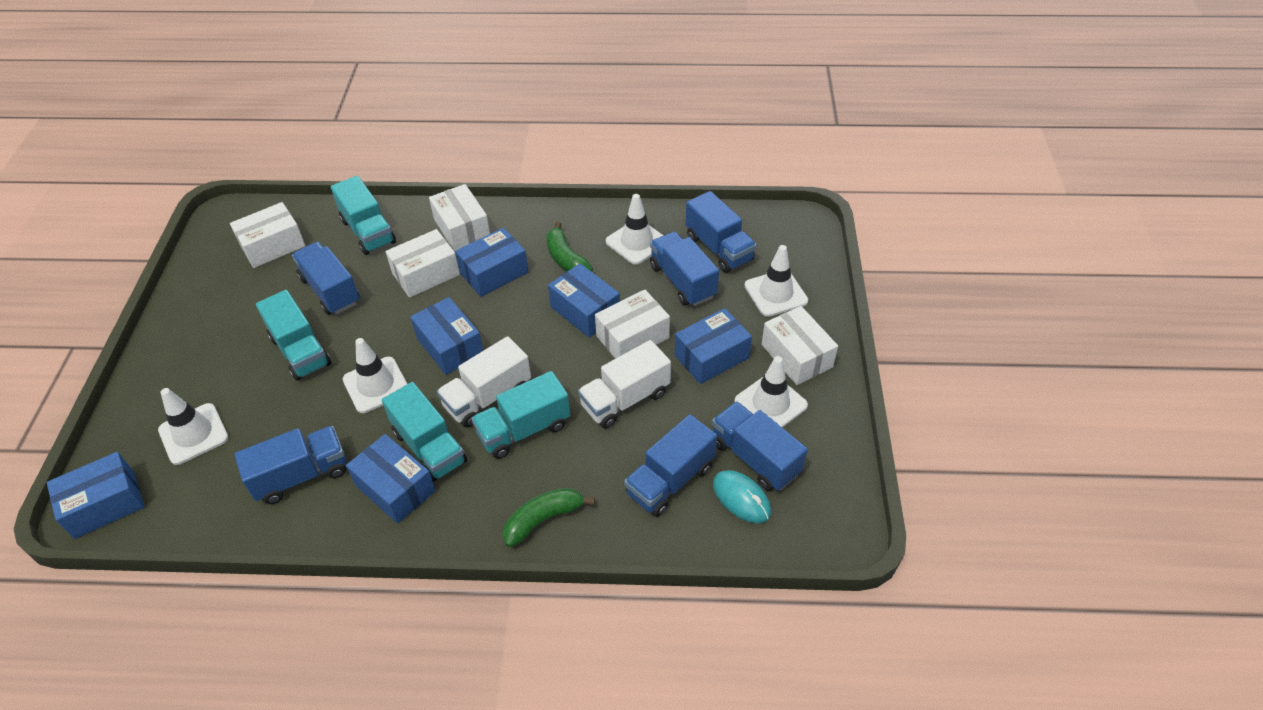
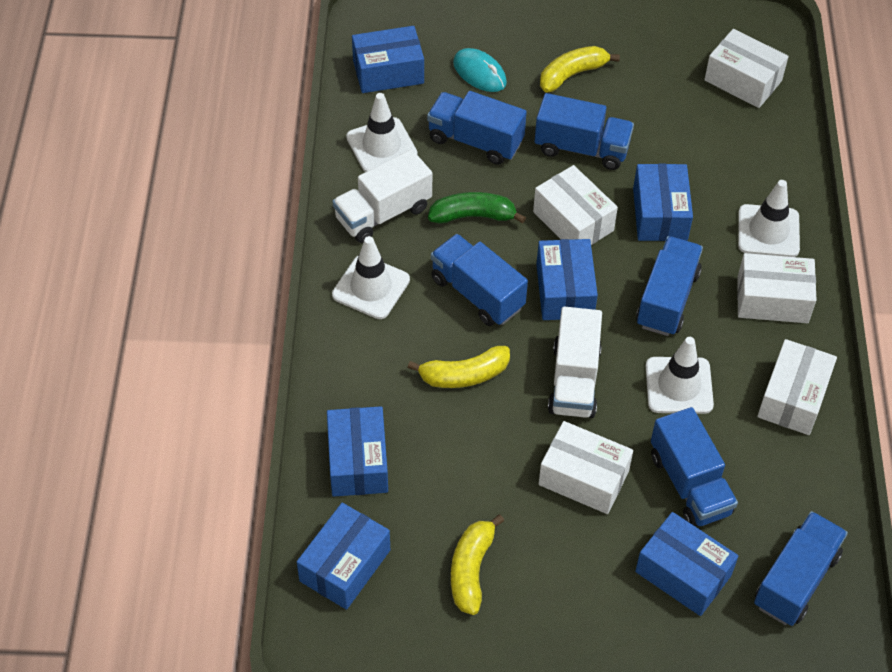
green banana: [503,488,595,547] [546,222,593,272] = 2 -> [428,192,526,224] = 1
turquoise truck: [256,290,331,381] [331,176,396,255] [382,382,467,482] [471,371,570,459] = 4 -> none = 0
white traffic cone: [158,388,228,465] [343,338,407,413] [606,194,664,265] [734,356,808,428] [745,245,808,317] = 5 -> [332,236,410,319] [346,93,417,172] [646,337,714,414] [738,180,800,257] = 4
yellow banana: none = 0 -> [408,346,510,388] [451,514,504,615] [540,46,620,92] = 3

